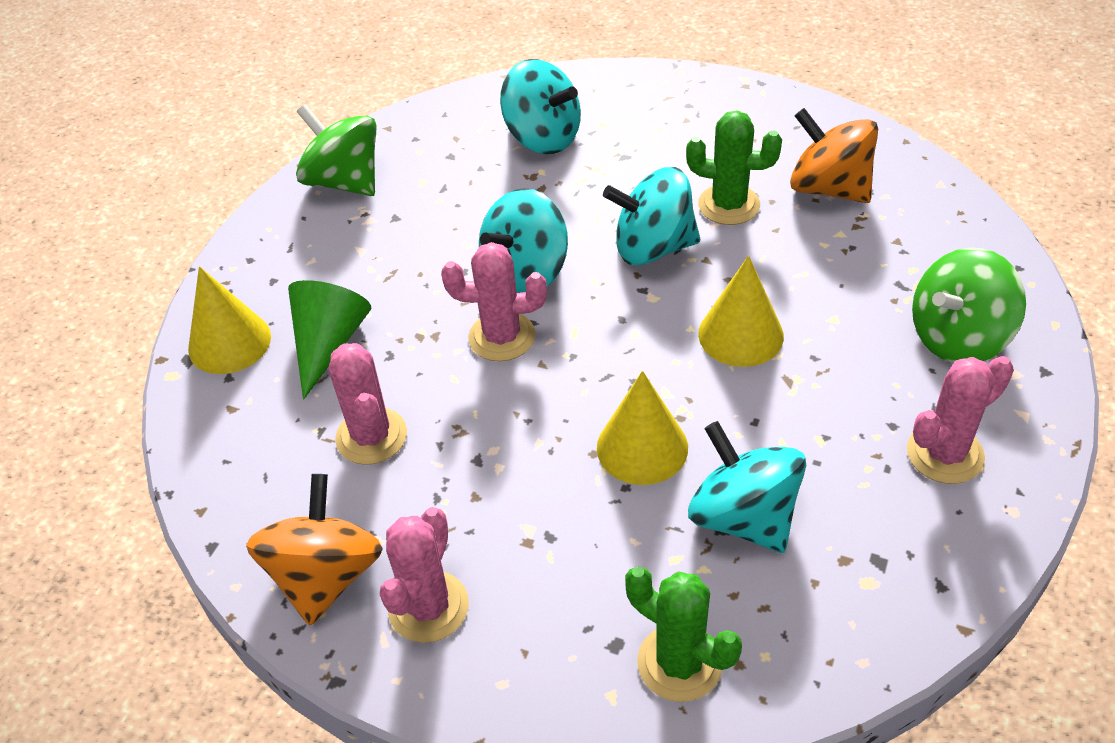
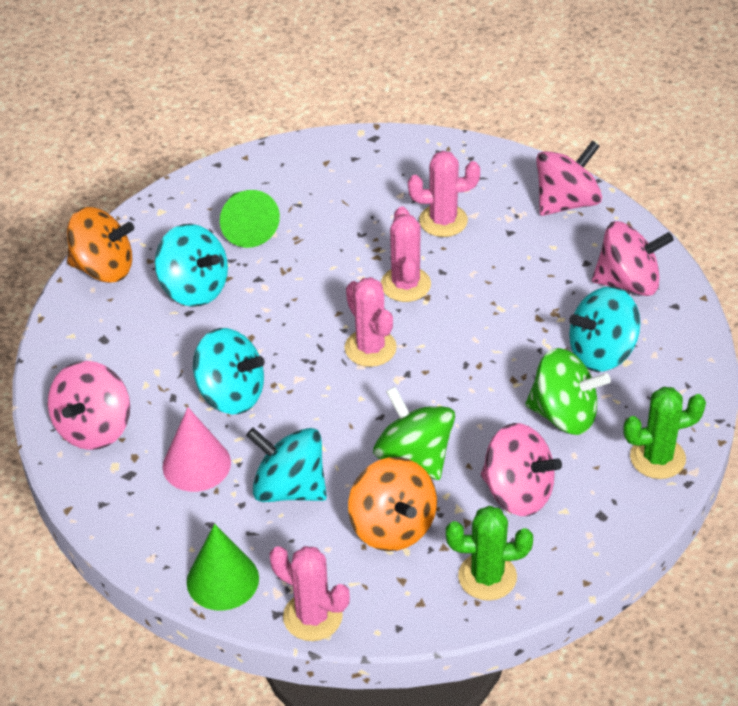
green cone: [288,280,371,400] = 1 -> [187,524,259,611] [220,190,280,248] = 2
pink cone: none = 0 -> [163,407,231,492] = 1
pink spinning top: none = 0 -> [48,361,130,450] [481,423,562,516] [536,140,602,216] [592,221,674,296] = 4
yellow cone: [188,266,271,374] [597,371,688,485] [698,256,784,367] = 3 -> none = 0

